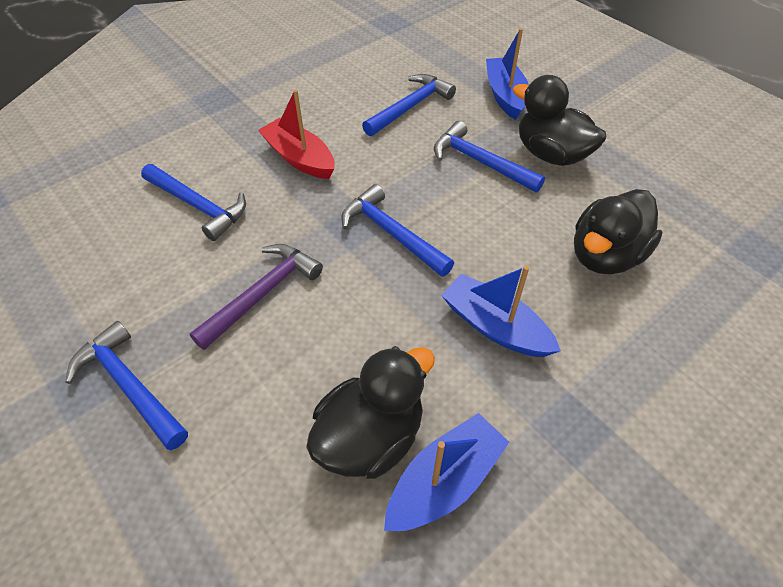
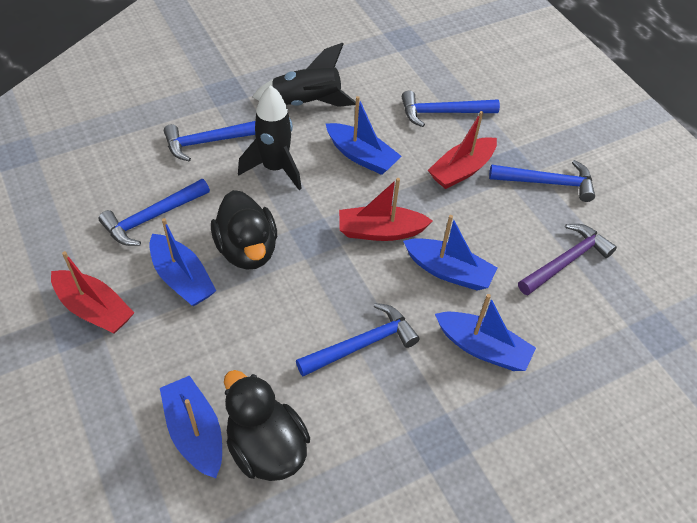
black duck: [306,346,435,479] [513,75,607,166] [574,189,663,274] = 3 -> [211,190,277,270] [224,370,310,481] = 2
black rocket: none = 0 -> [238,85,302,190] [252,42,356,107] = 2
blue boat: [384,413,509,531] [441,266,561,357] [486,28,529,120] = 3 -> [149,218,216,306] [160,375,222,478] [326,96,401,175] [403,215,497,291] [435,294,536,371] = 5
red boat: [258,89,335,179] = 1 -> [51,251,134,334] [339,178,433,241] [428,111,497,189] = 3

